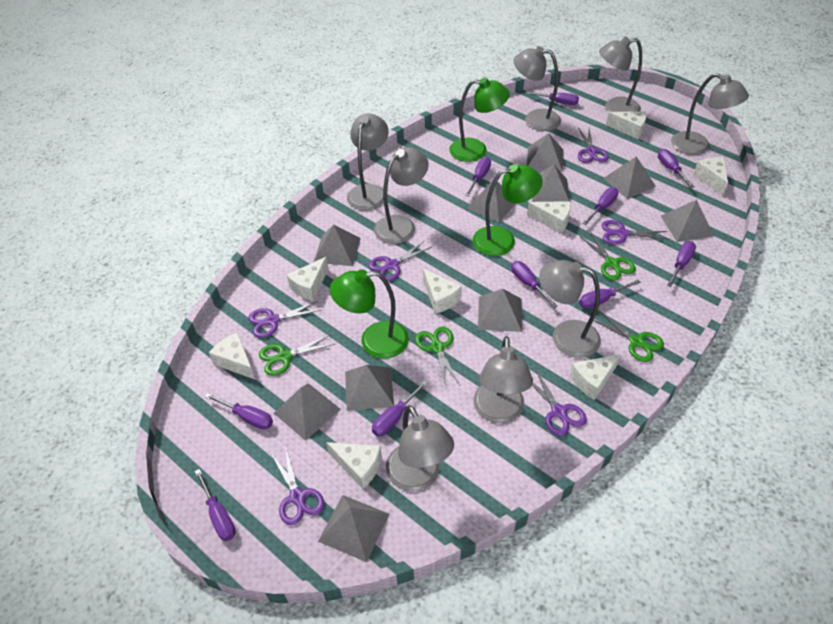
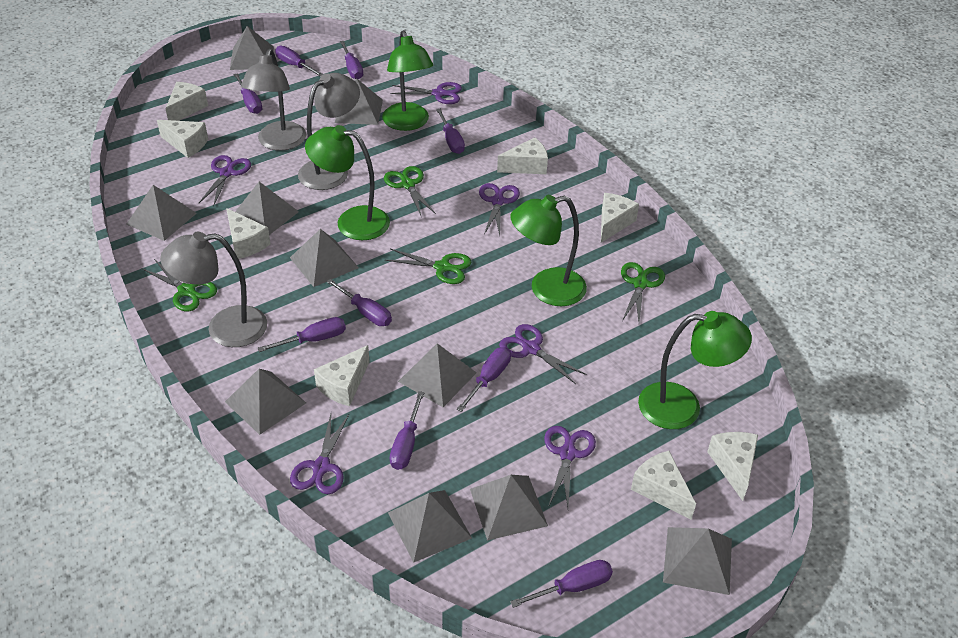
green lamp: [330,269,409,359] [449,77,510,162] [473,164,543,256] = 3 -> [305,125,390,240] [382,30,433,131] [510,195,587,306] [638,311,752,429] = 4
grey lamp: [347,113,389,211] [374,147,429,244] [386,405,454,492] [473,336,533,423] [513,46,561,131] [539,260,601,358] [599,37,642,113] [671,73,749,155] = 8 -> [160,232,267,347] [241,49,306,151] [298,73,360,190] = 3
purple screwdriver: [195,469,236,541] [205,393,273,430] [372,380,428,437] [465,157,491,196] [511,261,558,308] [525,91,579,105] [579,280,641,309] [583,187,619,225] [658,149,694,188] [667,241,696,287] = 10 -> [234,73,262,114] [258,317,346,352] [275,46,323,77] [326,279,392,326] [340,41,363,79] [390,391,424,470] [436,109,465,154] [457,347,511,412] [510,560,613,608] = 9

